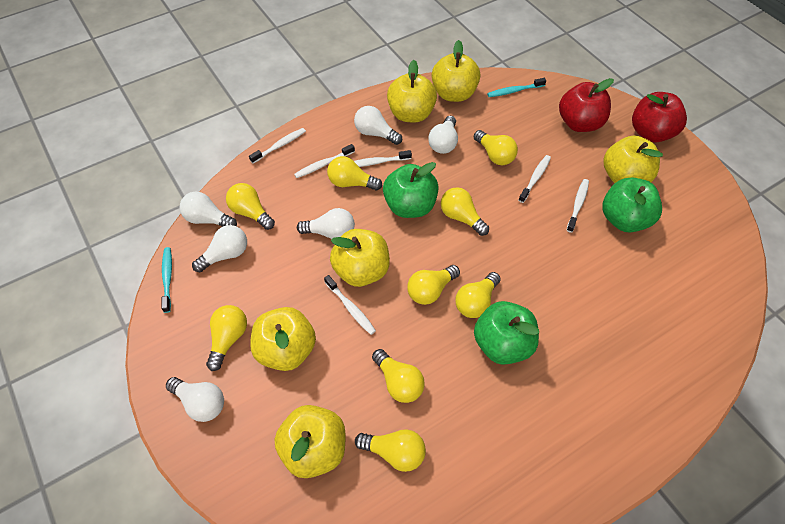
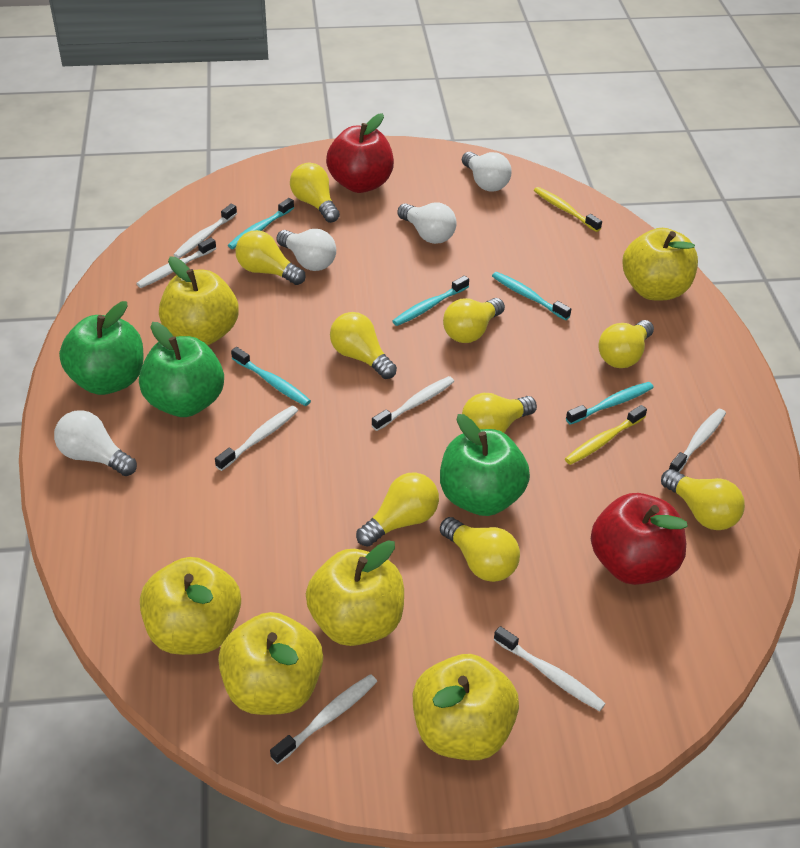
turquoise toothbrush: [161,247,172,313] [487,78,546,97] = 2 -> [228,198,294,249] [231,347,311,406] [393,276,469,326] [492,272,571,320] [566,382,654,425] = 5
white light bulb: [166,377,224,422] [180,192,237,227] [192,225,247,272] [297,208,355,239] [354,106,402,145] [428,116,458,154] = 6 -> [54,410,137,476] [277,229,336,271] [397,203,457,244] [462,152,512,192] = 4
white toothbrush: [249,128,306,164] [294,144,355,178] [324,275,376,335] [354,150,412,167] [518,155,551,203] [567,179,589,233] = 6 -> [136,238,216,288] [173,204,237,259] [215,406,298,471] [270,674,377,764] [372,376,454,431] [494,626,606,711] [669,409,726,472] = 7
yellow toothbrush: none = 0 -> [534,187,602,232] [565,405,647,465] = 2

